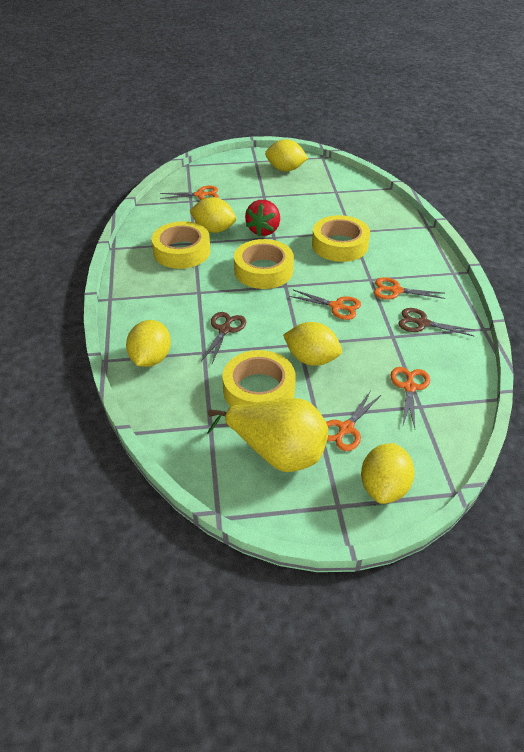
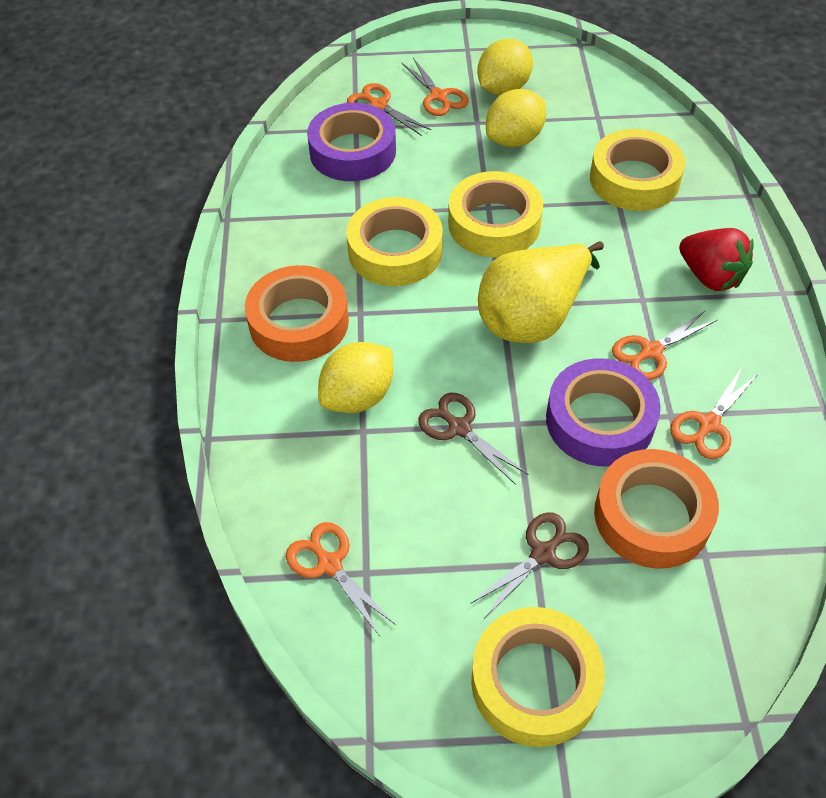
orange tape: none = 0 -> [245,265,349,362] [594,449,719,569] = 2
purple tape: none = 0 -> [307,103,396,181] [546,358,661,467] = 2
yellow lemon: [126,320,171,367] [189,197,236,233] [265,139,308,171] [283,322,342,366] [361,443,415,504] = 5 -> [318,342,393,413] [477,39,533,95] [486,89,546,147] = 3

